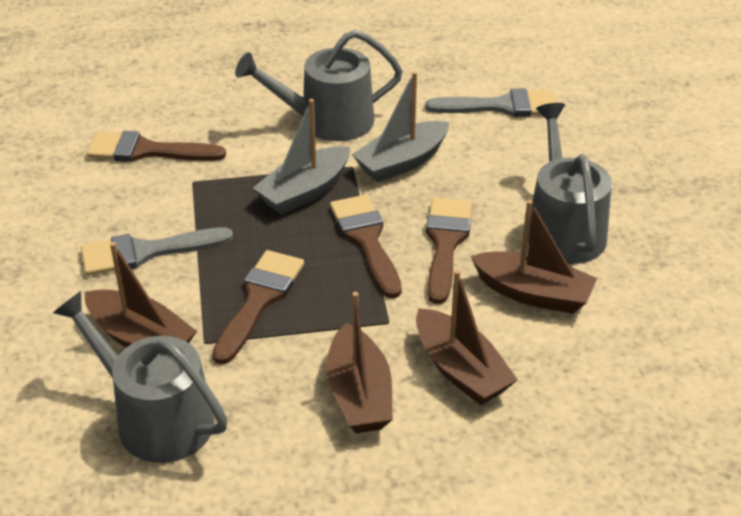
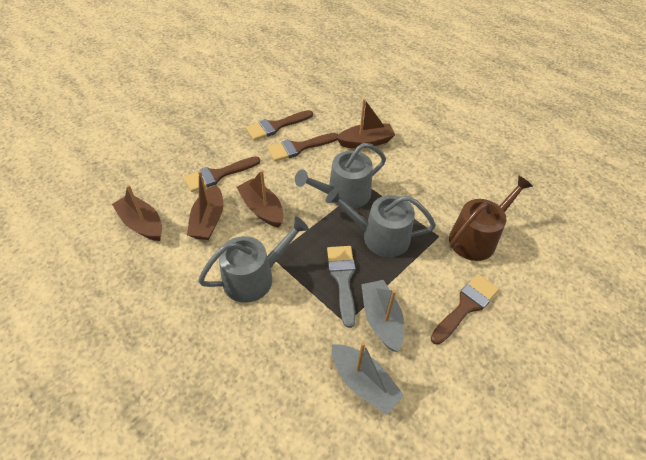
brown watering can: none = 0 -> [449,176,533,261] = 1
grey brush: [81,227,233,276] [425,88,556,117] = 2 -> [327,246,356,328] = 1

